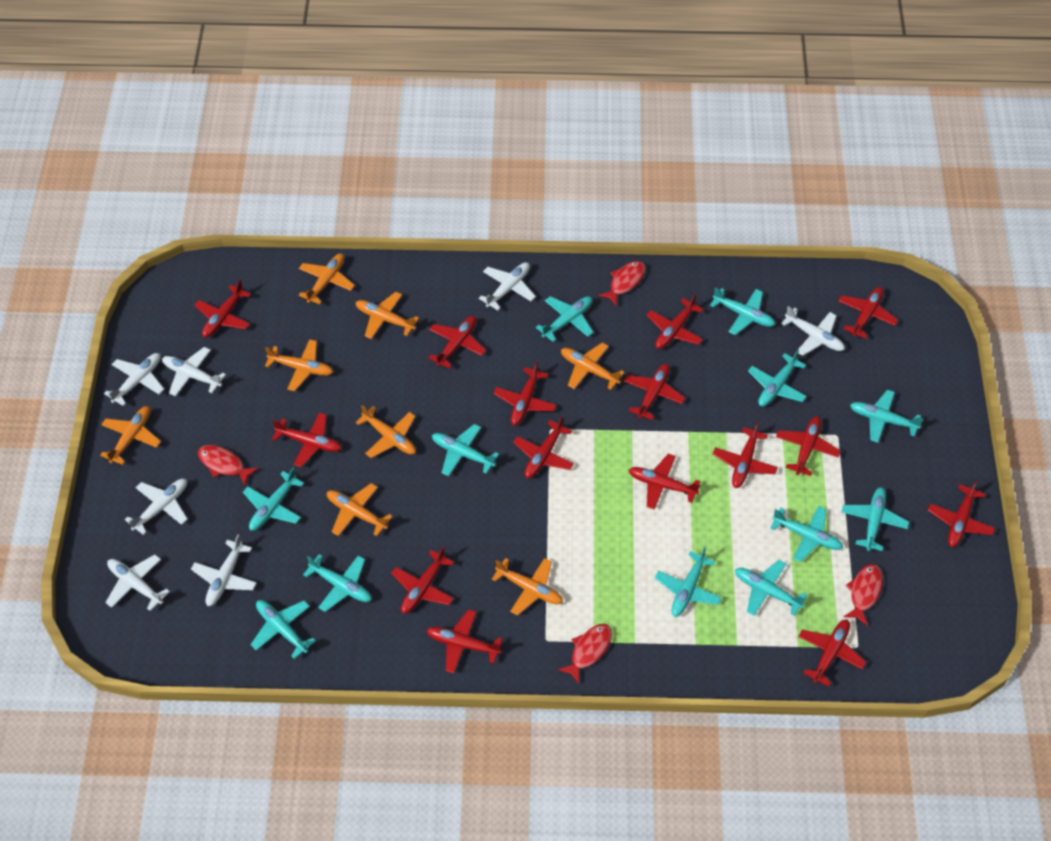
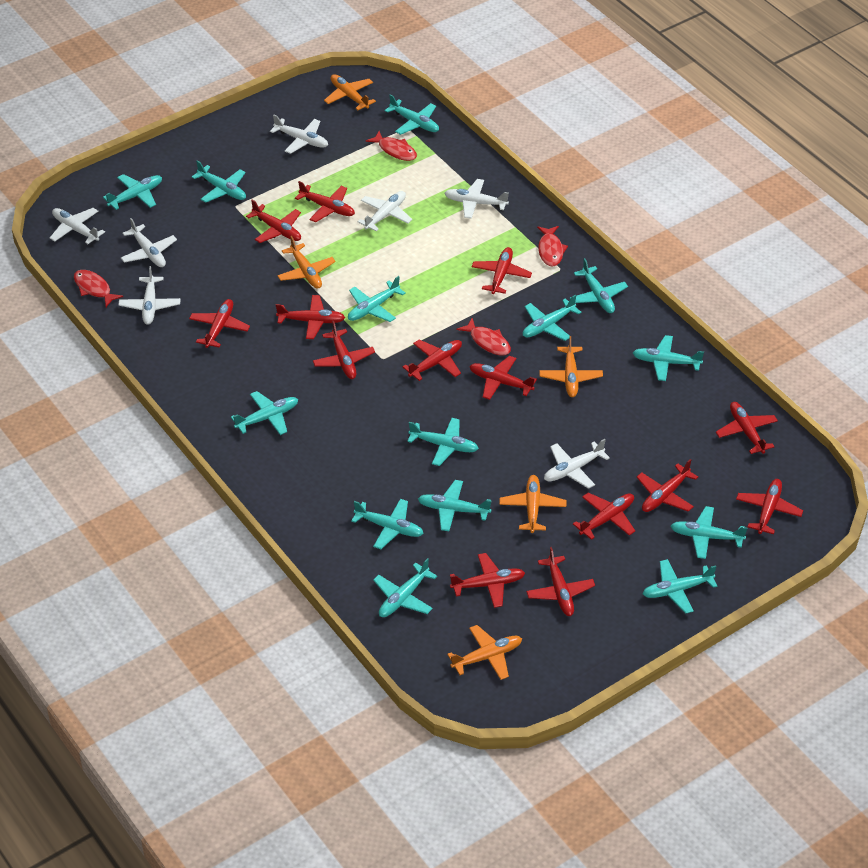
orange plane: [100,406,161,465] [265,339,333,391] [299,253,355,305] [327,483,393,536] [355,292,419,339] [356,405,416,458] [492,558,563,616] [561,342,625,390] = 8 -> [277,236,336,289] [324,74,376,110] [447,625,522,680] [499,475,566,533] [539,336,603,397] = 5
red plane: [195,280,251,337] [272,413,342,467] [391,547,454,614] [426,609,502,673] [428,316,486,369] [494,361,556,425] [513,416,574,478] [624,364,685,420] [629,454,700,510] [647,294,704,349] [713,421,778,488] [776,416,841,476] [798,619,866,686] [838,287,898,339] [928,480,995,547] = 15 -> [189,299,250,348] [246,200,301,243] [276,295,345,339] [295,181,355,222] [313,321,375,379] [403,340,462,381] [450,553,525,608] [469,356,537,400] [471,247,532,294] [526,547,595,616] [573,493,635,540] [637,459,698,512] [716,402,778,454] [736,479,803,534] = 14
turquoise plane: [243,468,304,531] [250,600,316,659] [303,554,372,612] [432,424,499,476] [536,296,593,342] [655,547,722,617] [710,287,775,335] [735,560,807,616] [748,350,807,407] [770,506,843,562] [841,487,909,551] [850,390,923,443] = 12 -> [103,174,162,210] [192,160,246,203] [231,391,298,435] [348,276,406,322] [351,499,424,549] [373,558,437,617] [385,94,439,135] [407,418,479,466] [418,480,491,531] [523,294,582,341] [570,258,628,313] [633,335,704,381] [643,559,717,614] [671,506,748,559] = 14

